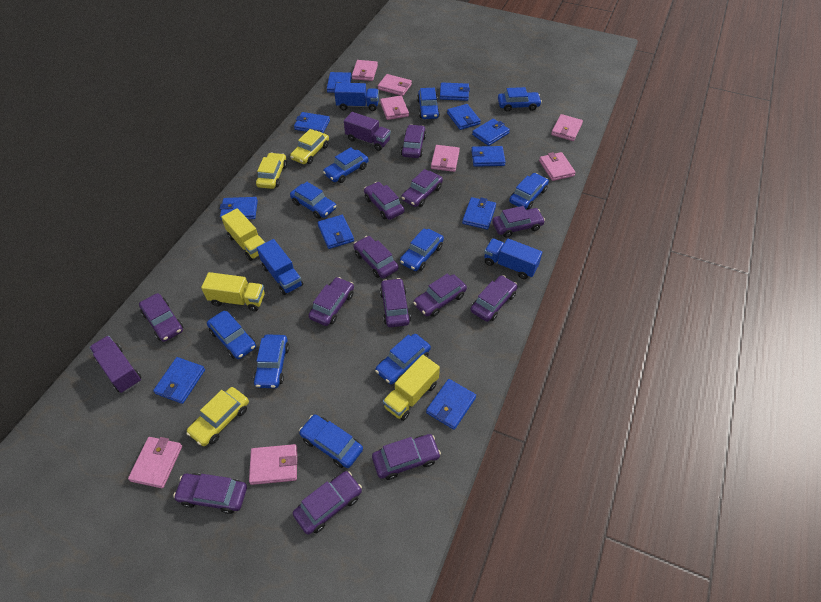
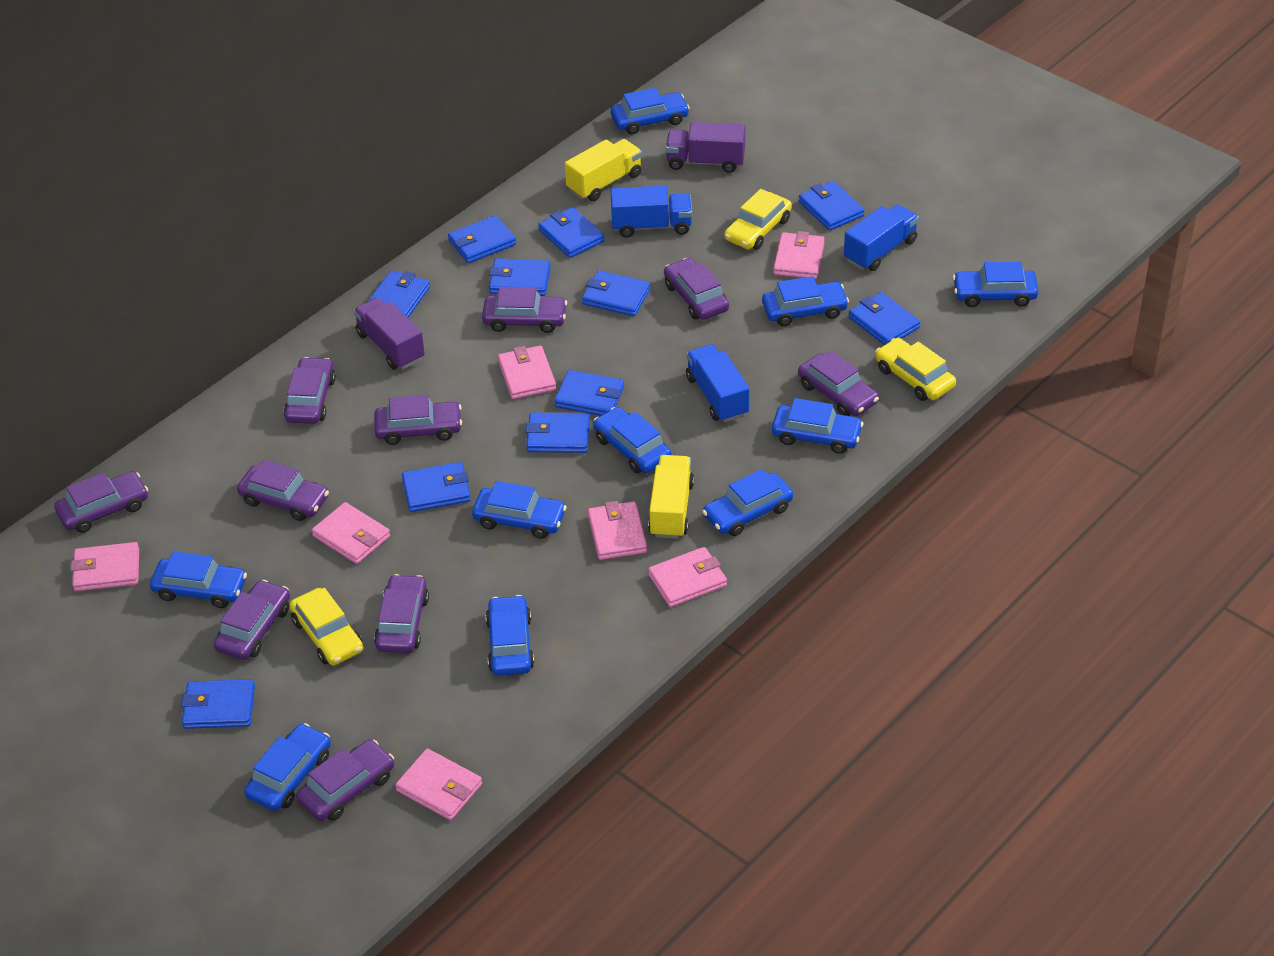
pink wallet: [128,437,182,488] [249,444,297,485] [352,60,378,81] [378,74,412,96] [380,96,409,120] [431,145,460,172] [539,152,576,181] [551,114,583,141] = 8 -> [71,542,139,591] [312,502,390,564] [395,749,482,820] [498,346,556,399] [588,501,647,560] [648,547,727,607] [773,231,825,279] = 7
purple car: [139,293,183,342] [173,473,247,514] [293,471,362,535] [308,277,354,326] [353,236,399,278] [364,182,404,220] [372,434,441,480] [380,278,411,327] [401,124,426,158] [401,169,443,207] [413,273,467,317] [470,275,518,322] [492,206,545,237] = 13 -> [54,471,148,533] [214,580,290,660] [237,460,329,521] [284,357,336,424] [296,740,394,821] [374,395,462,445] [374,574,429,653] [482,287,567,333] [664,258,729,320] [798,351,879,416] = 10
yellow truck: [201,272,265,311] [221,208,265,261] [383,355,440,421] = 3 -> [565,139,642,201] [648,455,694,539] = 2

